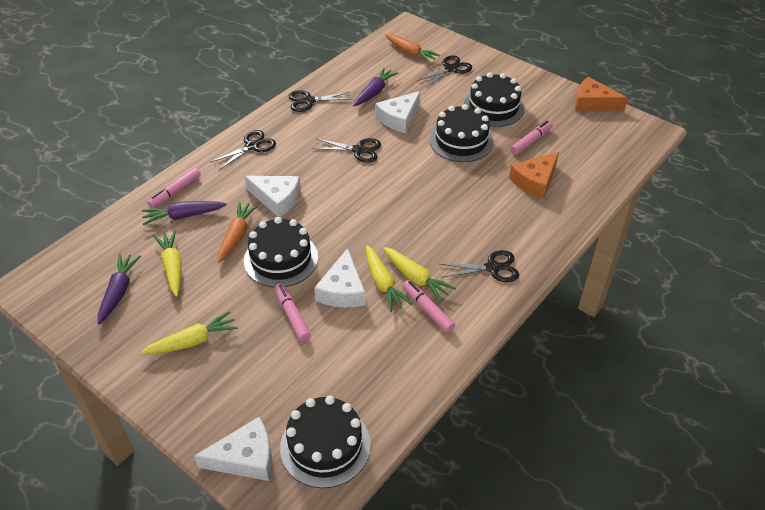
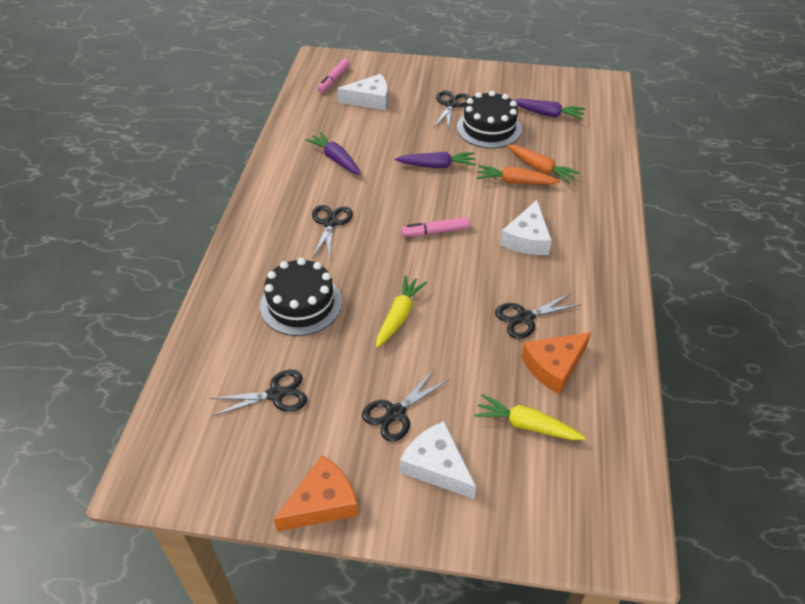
black cake: [244,217,318,287] [280,396,371,488] [429,104,494,162] [463,72,525,127] = 4 -> [260,258,342,336] [457,91,522,148] = 2
pink marker: [147,168,201,208] [275,283,311,341] [403,280,455,333] [510,120,552,155] = 4 -> [317,59,350,93] [401,217,470,237] = 2
white cheese: [194,417,272,481] [244,176,301,217] [314,248,365,307] [375,91,420,133] = 4 -> [337,74,388,111] [400,421,476,499] [500,200,552,255] = 3
yellow carrot: [140,311,238,354] [154,230,182,297] [366,245,412,312] [383,247,456,302] = 4 -> [376,275,427,348] [474,394,586,440] = 2

